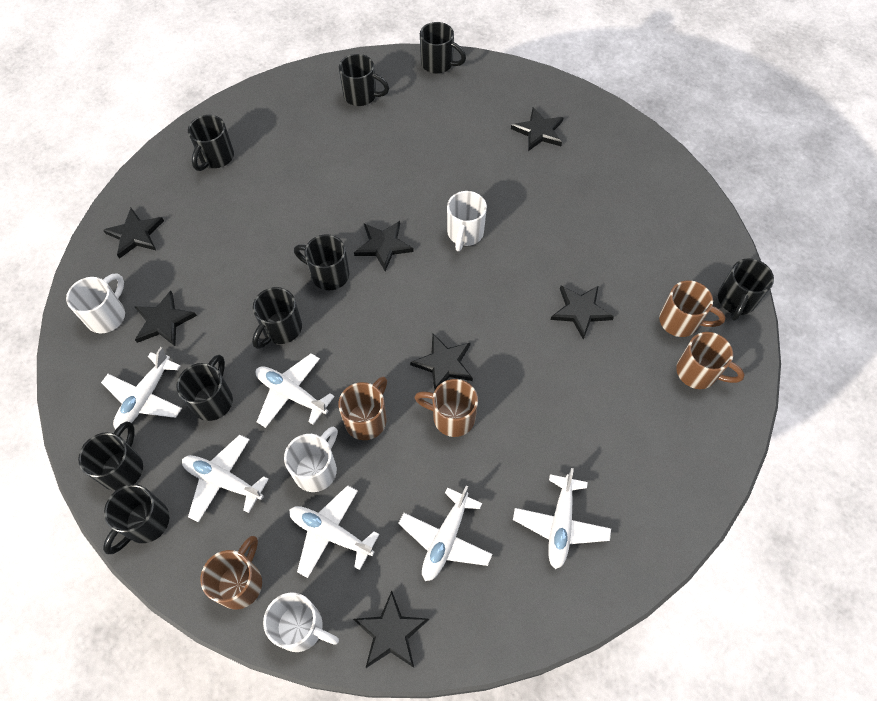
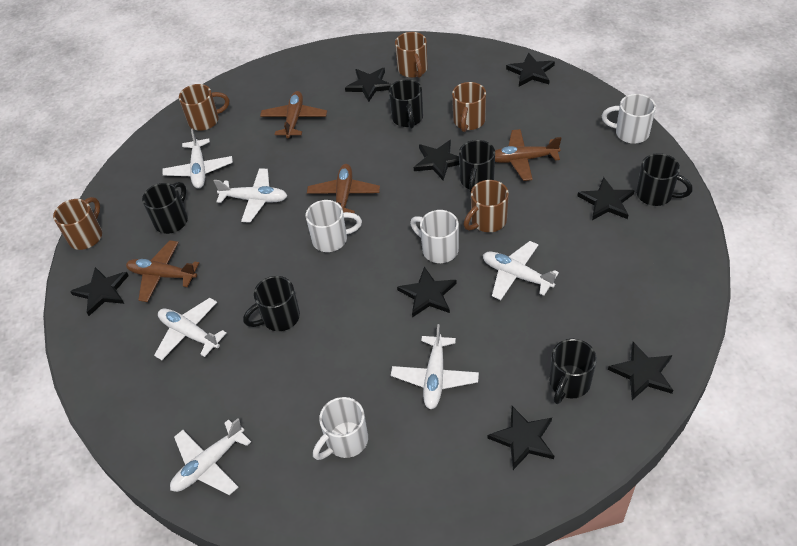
black mug: [78,421,143,491] [103,484,169,554] [176,355,233,421] [188,115,234,171] [252,287,302,349] [294,234,349,290] [339,54,389,106] [420,22,466,74] [718,258,774,321] = 9 -> [142,182,188,234] [243,276,300,331] [389,79,423,129] [459,140,495,193] [549,339,597,404] [636,153,693,206] = 6
black star: [103,208,164,259] [134,290,197,346] [353,591,429,668] [354,221,414,271] [410,334,473,391] [511,107,564,151] [550,286,614,340] = 7 -> [70,267,129,316] [345,68,392,102] [397,267,457,317] [414,140,459,181] [487,406,554,470] [506,52,555,86] [577,177,635,220] [608,342,673,400] = 8
brown plane: none = 0 -> [126,240,199,302] [260,91,327,139] [307,164,380,214] [495,129,561,181] = 4

